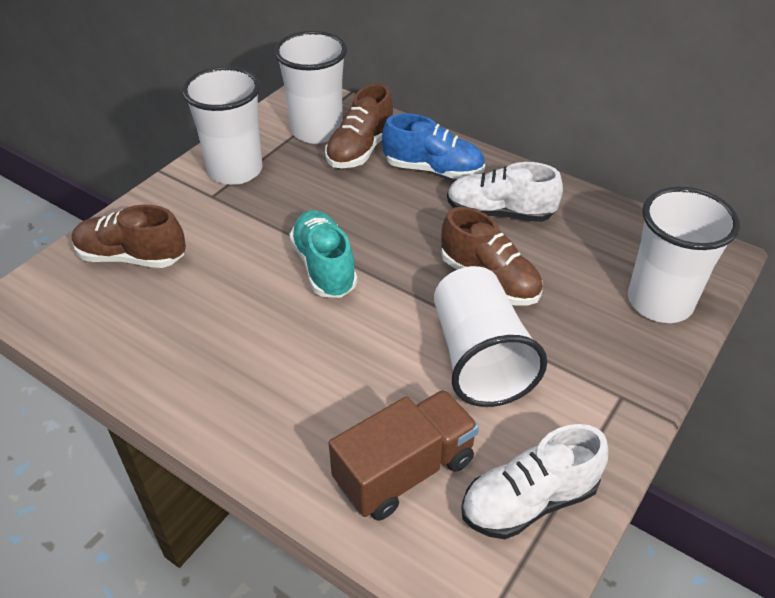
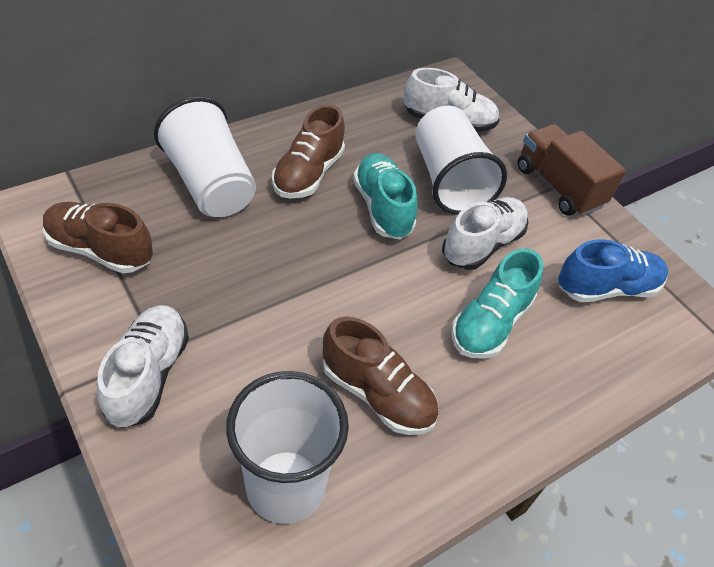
turquoise shoe: [289,210,358,298] = 1 -> [353,153,417,239] [451,248,543,359] = 2
white cup: [182,66,262,185] [274,31,347,144] [434,266,547,407] [628,187,740,323] = 4 -> [154,96,256,217] [226,371,349,524] [415,106,507,215] = 3
white shoe: [447,162,563,222] [461,424,608,539] = 2 -> [97,305,189,428] [404,68,500,132] [442,197,528,270] = 3

